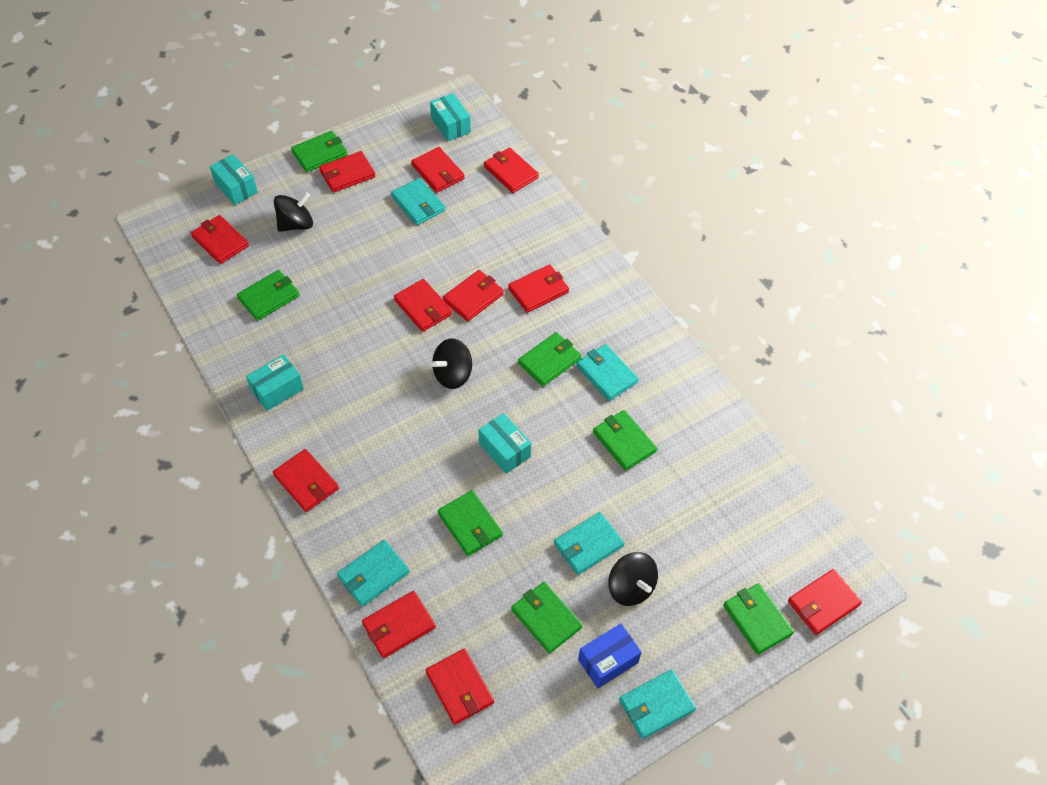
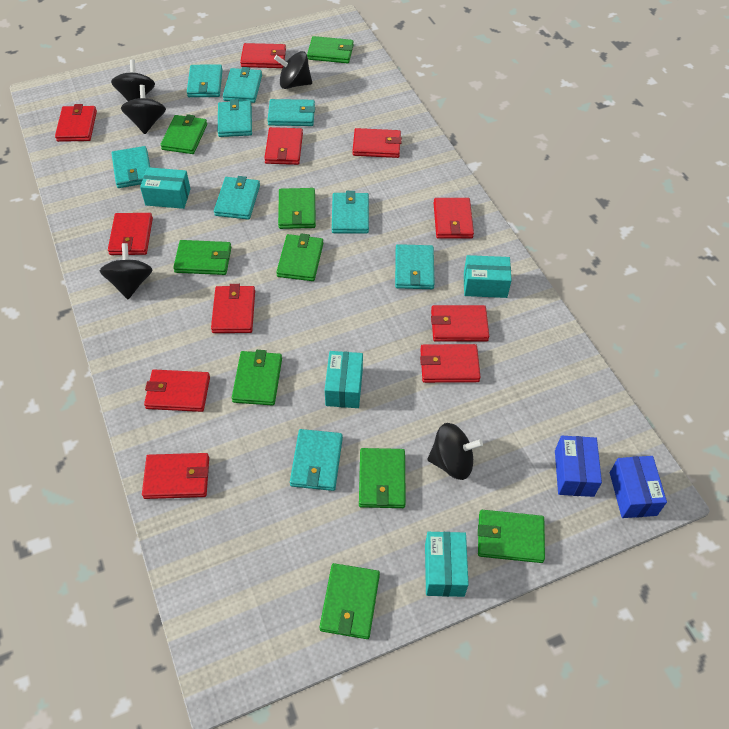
black spinning top: [274,192,313,232] [432,338,472,389] [608,552,658,606] = 3 -> [100,243,153,299] [111,60,155,101] [121,85,166,134] [274,51,312,89] [427,423,483,480] = 5
blue box: [578,624,642,688] = 1 -> [555,436,602,497] [610,456,667,518] = 2
green wallet: [237,270,300,321] [291,131,348,172] [438,490,503,556] [511,582,583,654] [518,332,581,387] [593,410,657,471] [723,583,794,655] = 7 -> [161,114,207,154] [173,240,231,275] [232,350,282,406] [276,233,323,281] [278,188,316,229] [307,36,354,63] [320,563,380,639] [359,448,406,508] [478,510,545,563] = 9
turquoise wallet: [337,540,410,607] [391,178,445,225] [554,512,624,575] [576,344,639,401] [619,669,696,739] = 5 -> [111,146,150,188] [187,64,223,97] [214,176,260,220] [218,99,252,137] [223,67,262,103] [267,99,315,126] [290,429,343,491] [332,191,369,234] [395,244,435,289] = 9

